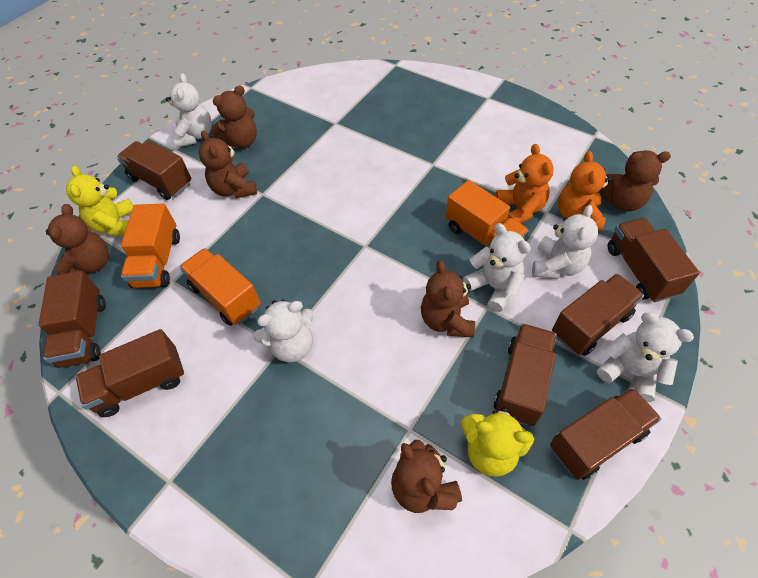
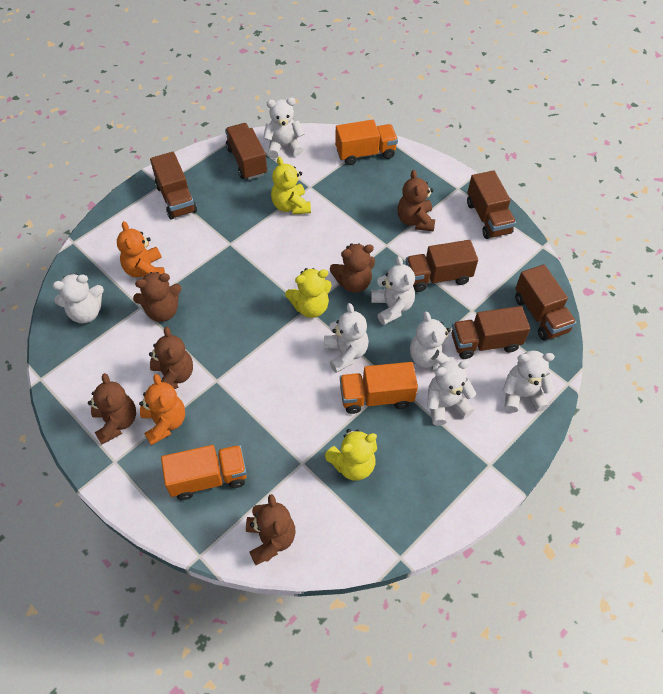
brown truck: [38,271,106,368] [76,329,184,417] [117,140,191,200] [494,323,557,426] [550,387,661,480] [552,274,644,356] [608,218,700,302] = 7 -> [150,152,197,220] [225,123,267,180] [405,240,478,292] [452,306,530,359] [467,170,516,239] [515,264,576,340] = 6
white teddy bear: [166,73,212,148] [253,299,314,362] [463,223,531,312] [532,205,598,279] [597,312,694,402] = 5 -> [52,273,104,323] [263,97,304,158] [324,303,369,373] [371,256,415,325] [410,312,454,371] [427,360,476,426] [502,351,555,413] = 7
yellow teddy bear: [66,166,133,236] [461,407,534,477] = 2 -> [271,156,311,215] [285,268,332,318] [325,429,377,480] = 3

